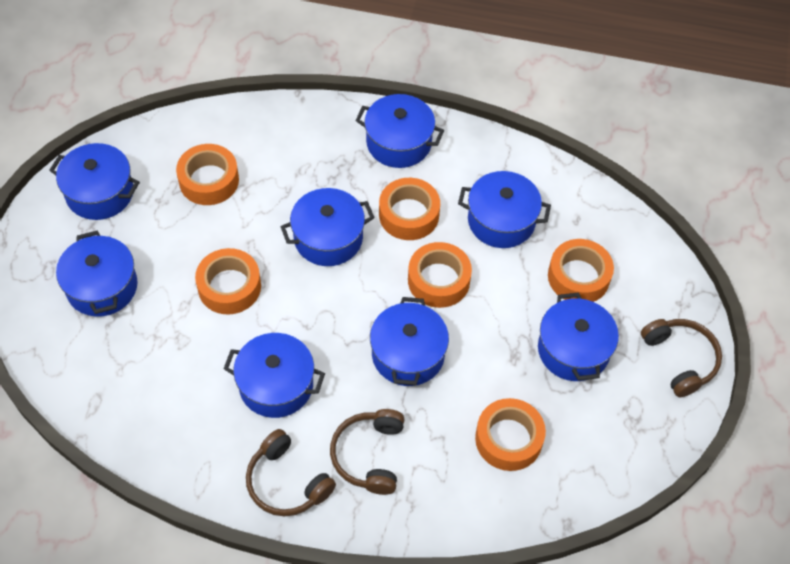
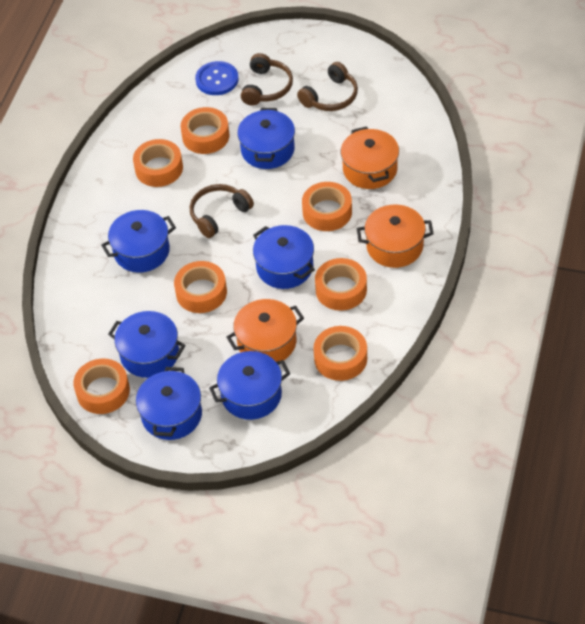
blue button: none = 0 -> [195,61,239,95] = 1
blue pot: [49,143,140,220] [56,231,138,317] [224,333,325,418] [280,188,375,266] [355,94,444,168] [370,297,449,386] [458,171,551,248] [538,293,619,381] = 8 -> [101,210,176,273] [108,311,186,378] [136,367,202,440] [209,351,290,420] [237,108,295,169] [253,225,315,289] = 6
orange pot: none = 0 -> [227,299,304,362] [341,126,399,189] [357,205,434,268] = 3
orange tape: [176,144,239,205] [195,248,261,315] [379,178,440,240] [408,242,472,308] [475,398,546,471] [548,239,614,302] = 6 -> [73,359,130,414] [133,139,183,187] [174,261,227,313] [181,107,229,154] [302,182,352,231] [313,326,367,381] [315,258,367,311] = 7

